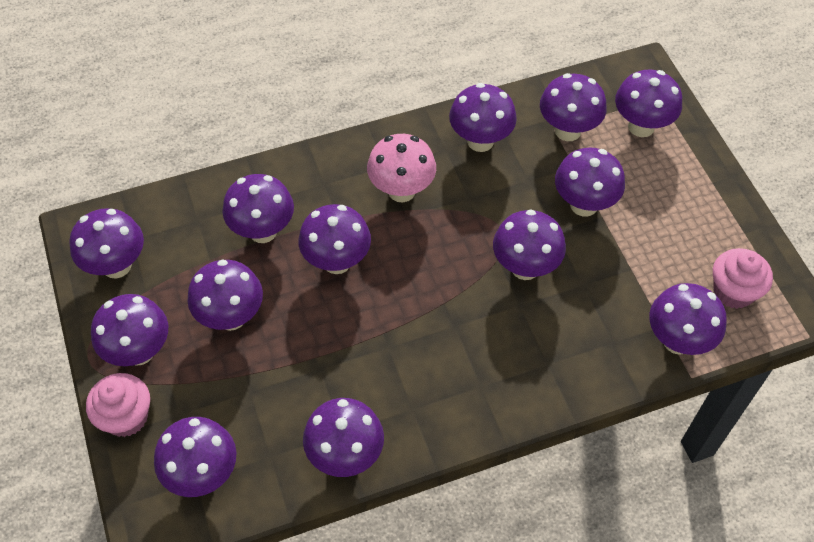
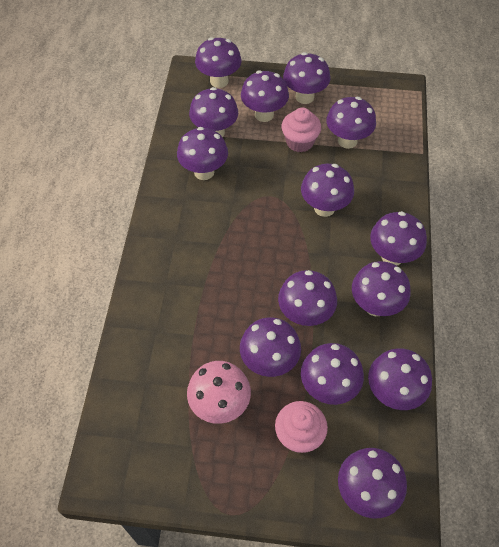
purple mushroom: [69,208,144,278] [91,294,168,366] [154,417,236,497] [188,260,263,331] [222,174,294,243] [298,204,371,274] [303,398,384,477] [449,83,517,152] [493,210,566,280] [540,73,607,141] [555,148,625,216] [615,70,682,137] [649,283,727,355] = 13 -> [177,127,228,180] [189,87,238,137] [195,37,241,88] [240,317,301,377] [241,70,289,122] [278,270,337,326] [283,52,331,104] [301,164,354,217] [301,343,364,405] [326,97,376,149] [338,448,407,519] [352,261,410,316] [368,348,432,410] [370,211,427,266] = 14

